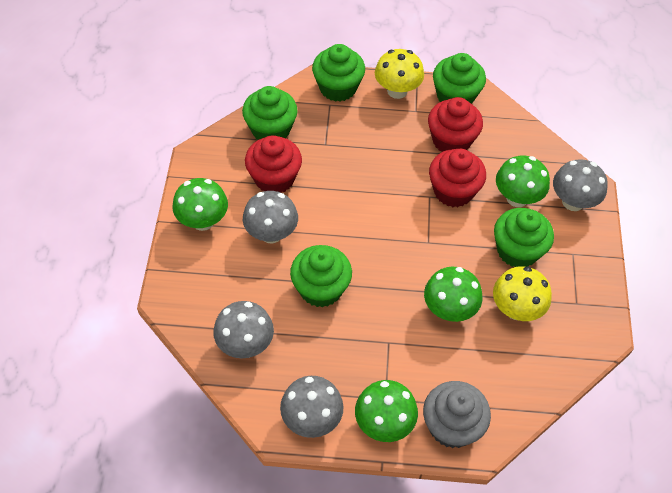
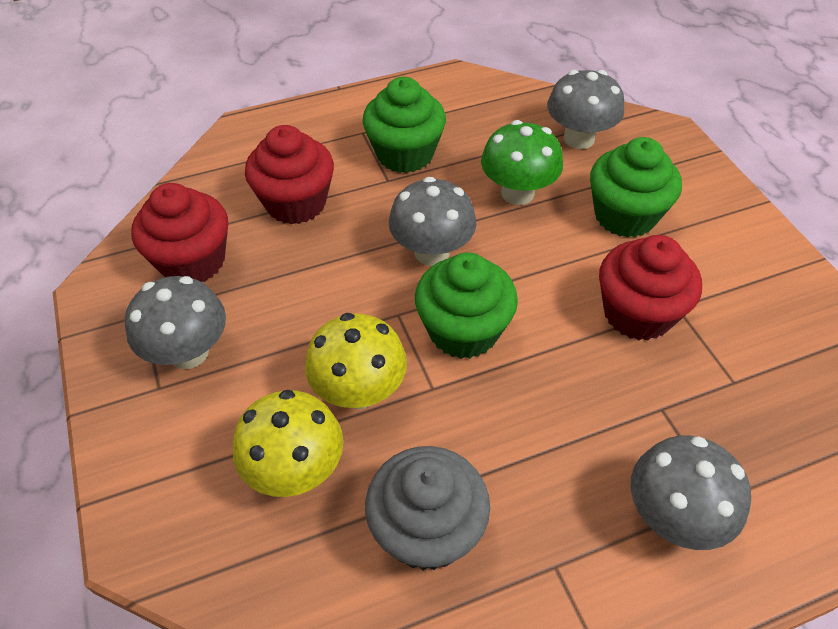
green cupcake: [242,86,298,140] [290,245,352,308] [312,44,365,102] [433,53,486,104] [494,208,554,267] = 5 -> [362,77,446,173] [415,253,518,359] [590,137,682,238] = 3
green mushroom: [172,178,228,231] [355,380,418,442] [424,267,482,322] [496,156,550,207] = 4 -> [481,120,563,205] = 1

